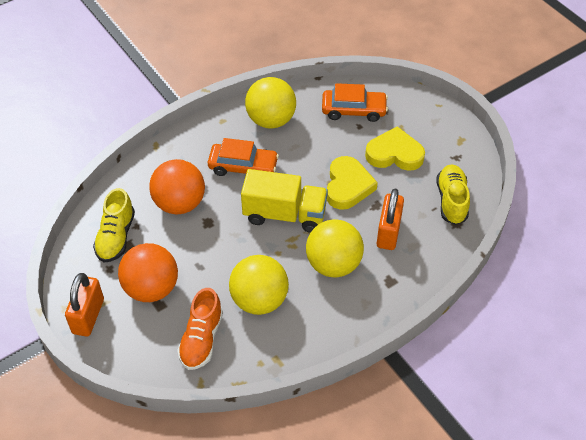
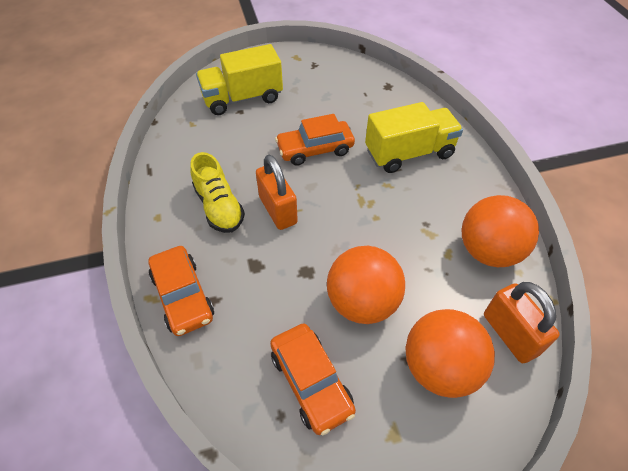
orange ball: [118,243,178,302] [149,159,205,215] = 2 -> [327,246,405,324] [405,309,495,398] [461,195,539,267] = 3
orange car: [208,138,279,176] [322,83,388,122] = 2 -> [149,246,214,336] [270,323,356,435] [275,114,355,166] = 3
orange shoe: [177,288,223,370] = 1 -> none = 0
yellow ball: [229,255,289,315] [245,77,296,129] [306,219,364,277] = 3 -> none = 0
yellow heart: [327,156,378,210] [365,126,425,171] = 2 -> none = 0
yellow shoe: [93,188,135,263] [436,165,470,225] = 2 -> [190,152,245,233] = 1
yellow truck: [241,169,328,233] = 1 -> [196,44,283,115] [365,102,463,173] = 2

